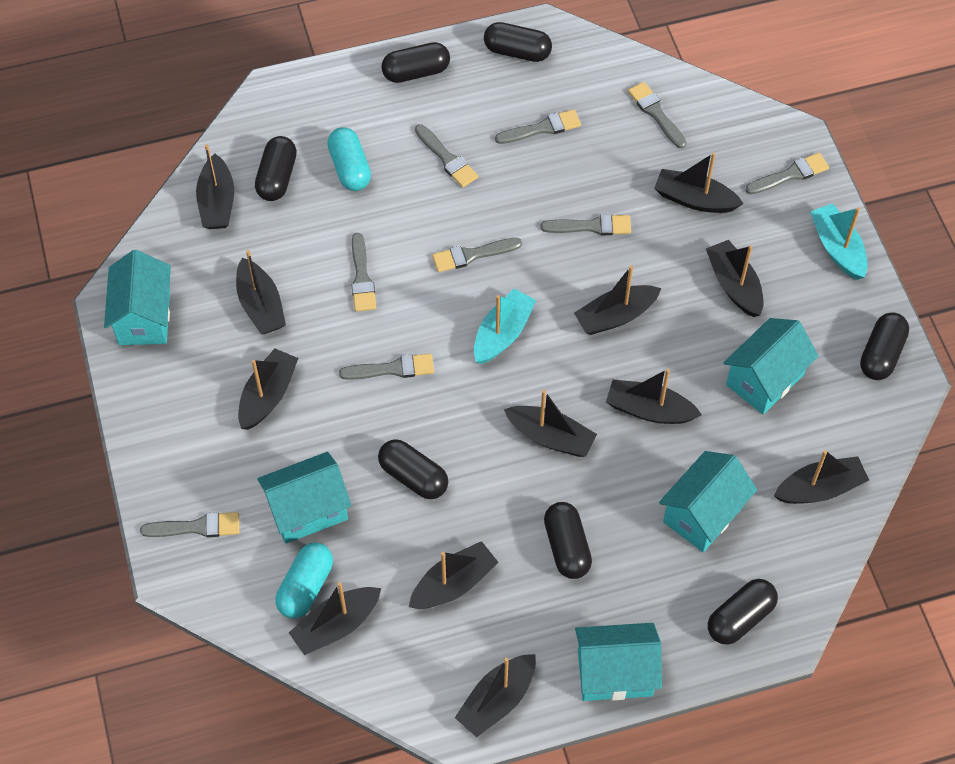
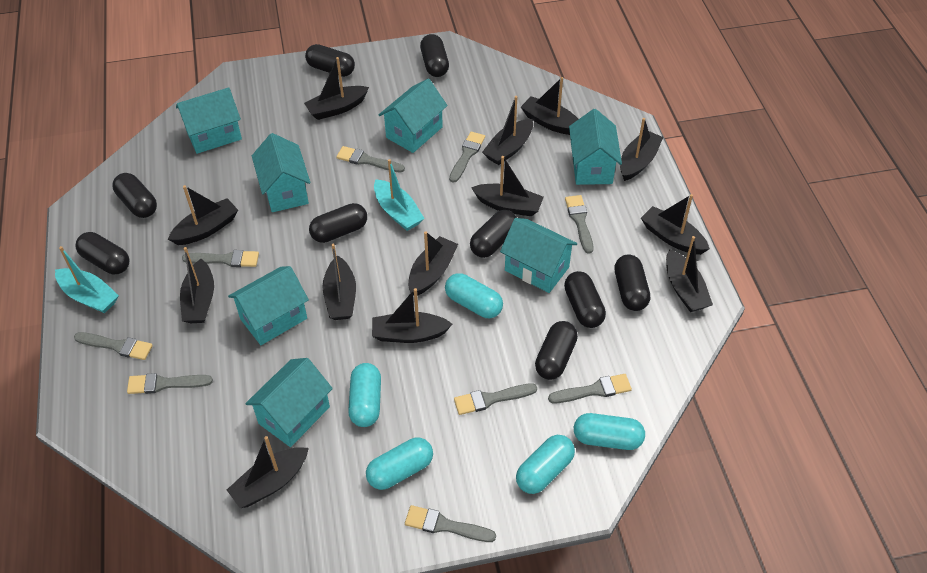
black boat: [196,144,234,229] [236,250,286,334] [238,348,298,430] [289,582,381,655] [409,541,498,609] [455,654,536,737] [504,390,597,457] [574,265,661,335] [606,369,702,424] [654,153,744,213] [706,240,763,317] [774,450,869,504] = 12 -> [168,185,238,245] [180,247,214,323] [227,436,309,508] [304,57,369,120] [322,244,356,320] [372,288,452,343] [408,231,458,296] [471,156,544,216] [482,96,533,165] [521,77,578,135] [620,118,663,181] [641,194,710,255] [666,236,713,312] = 13
black capsule: [255,136,297,201] [378,439,448,499] [381,42,450,83] [484,22,552,62] [544,502,592,579] [708,579,778,645] [860,312,909,380] = 7 -> [75,232,129,274] [113,173,157,218] [305,44,355,77] [309,203,367,243] [420,34,449,77] [470,210,517,258] [535,321,578,380] [564,271,606,328] [614,254,650,311] = 9
turquoise capsule: [275,543,333,618] [327,127,371,191] = 2 -> [348,363,381,427] [366,437,433,490] [445,273,503,318] [516,435,575,494] [574,413,645,450] = 5
turquoise house: [104,250,171,345] [257,452,352,544] [575,623,662,701] [659,451,757,552] [723,318,819,415] = 5 -> [176,87,242,154] [228,266,309,345] [245,358,333,447] [252,133,310,212] [379,78,448,153] [500,218,577,293] [569,109,622,185] = 7

